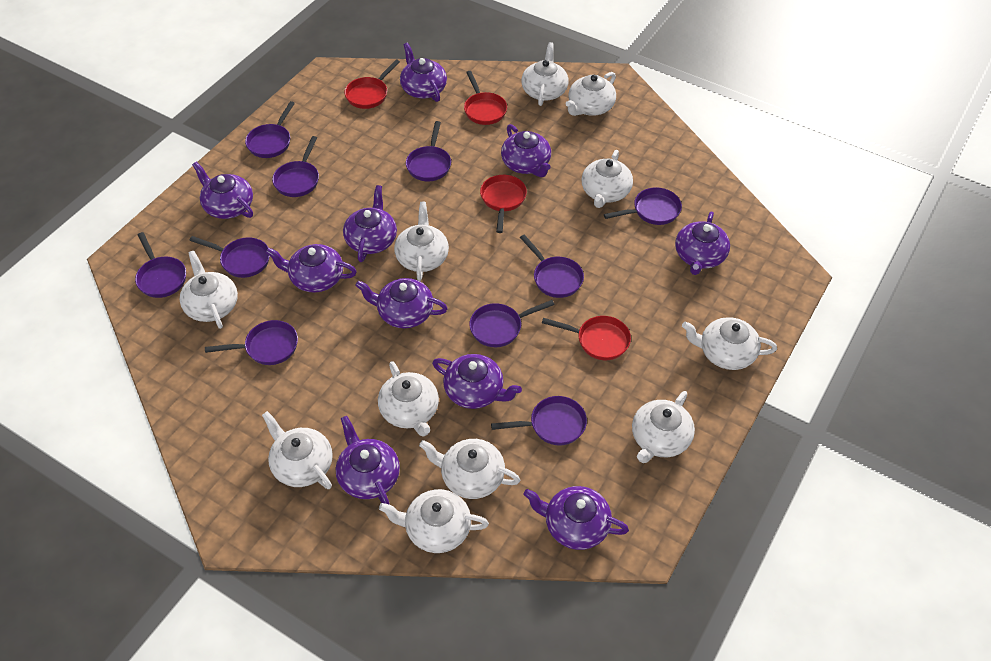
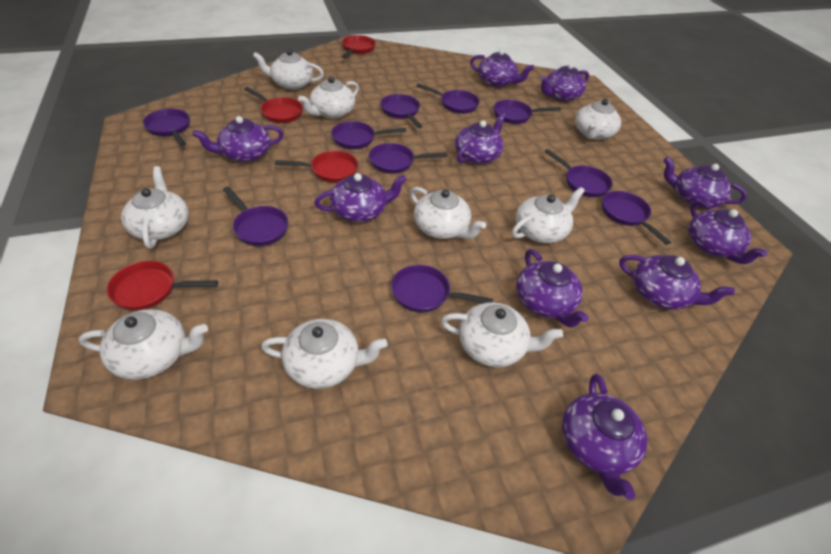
white teapot: [180,251,238,329] [262,411,333,489] [378,361,439,437] [379,489,489,553] [394,202,449,281] [419,439,520,499] [521,42,568,106] [566,72,616,116] [581,150,633,208] [632,391,695,463] [682,317,777,370] = 11 -> [79,309,208,380] [121,166,189,249] [253,49,324,90] [261,319,388,389] [298,77,359,119] [410,187,486,239] [441,302,563,367] [512,187,585,243] [575,99,621,140] = 9

